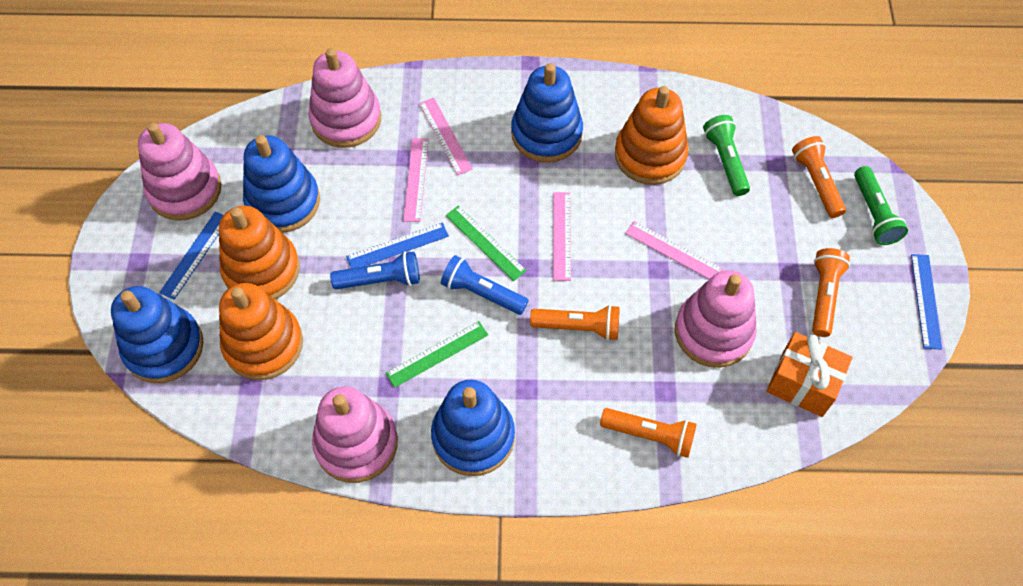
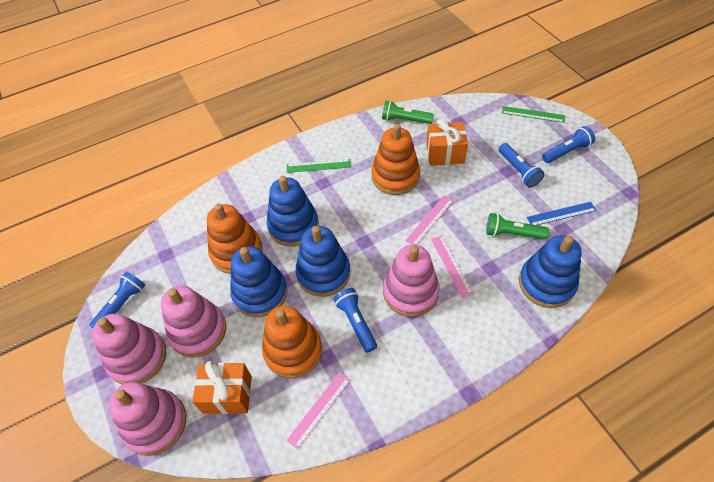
blue flashlight: [330,251,420,289] [441,255,529,315] = 2 -> [89,272,145,328] [333,288,377,353] [499,143,544,188] [542,126,595,163] = 4
blue ruler: [159,212,223,300] [346,222,449,268] [911,254,942,350] = 3 -> [527,202,596,225] = 1
orange flashlight: [530,305,620,341] [600,408,697,458] [792,136,846,218] [812,248,850,337] = 4 -> none = 0
orange gift: [766,332,852,417] = 1 -> [192,361,252,414] [426,119,468,166] = 2
pink ruler: [403,138,429,222] [419,98,473,175] [553,192,571,281] [625,221,724,279] = 4 -> [286,372,350,449] [405,196,453,245] [431,236,474,298] = 3

